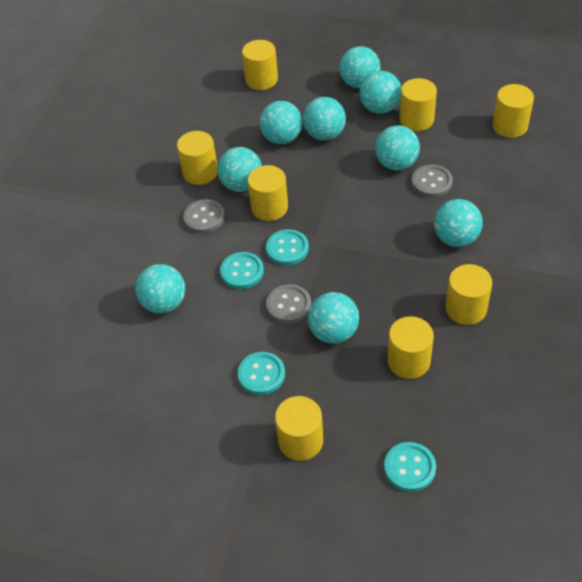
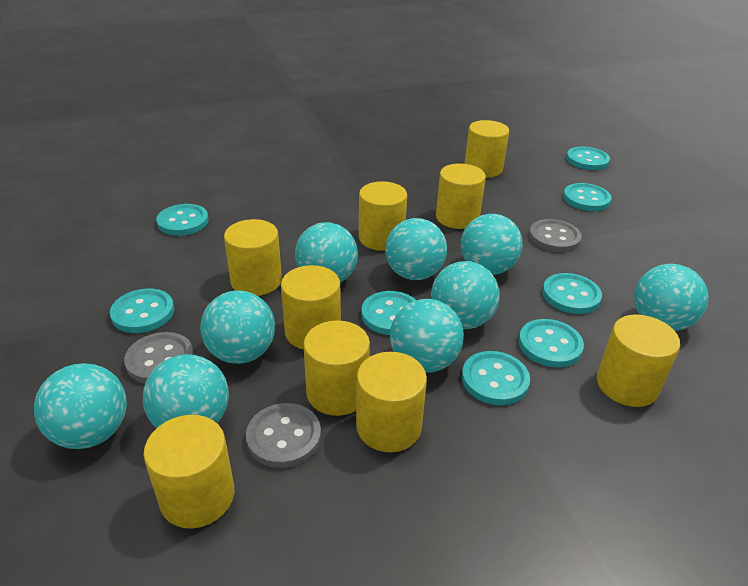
turquoise button: [220,252,264,289] [238,352,285,395] [266,229,309,265] [384,442,436,492] = 4 -> [110,289,174,333] [156,204,209,236] [361,291,416,335] [462,351,530,405] [519,319,584,368] [542,273,602,314] [563,183,612,211] [566,147,610,170] = 8
yellow cylinder: [177,131,218,185] [242,40,278,90] [248,165,288,221] [275,396,323,461] [388,316,434,379] [399,78,437,131] [445,264,492,325] [493,84,534,138] = 8 -> [144,415,234,529] [224,219,282,296] [281,265,341,349] [303,320,370,416] [356,352,427,452] [359,181,407,251] [436,163,486,229] [465,120,509,178] [597,315,680,407] = 9

